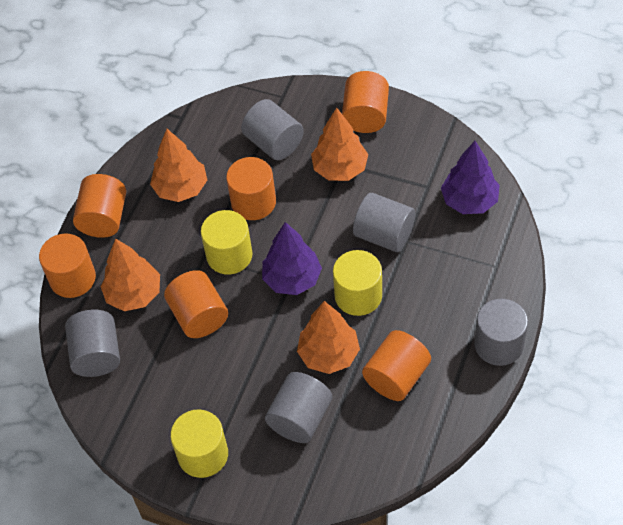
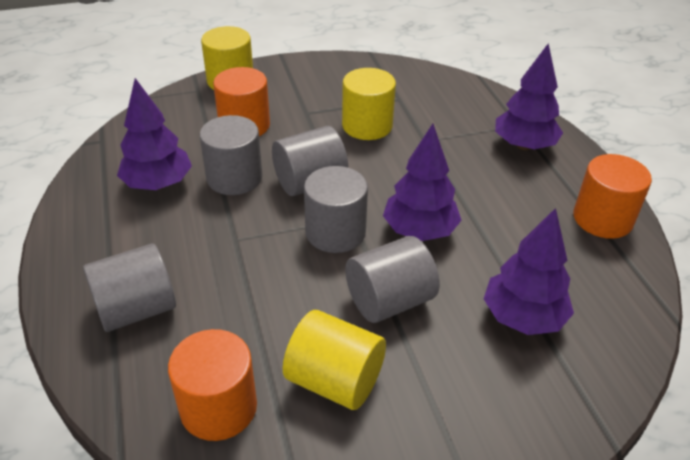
orange cylinder: [39,233,96,298] [73,174,126,238] [164,270,228,338] [226,157,276,220] [342,71,389,133] [362,330,431,401] = 6 -> [168,329,257,441] [213,67,270,136] [573,154,652,239] = 3
orange tree: [100,238,160,311] [150,129,207,202] [297,301,360,374] [311,107,368,181] = 4 -> none = 0
purple tree: [262,222,322,295] [441,141,500,214] = 2 -> [117,78,192,190] [383,124,462,241] [484,208,574,335] [495,44,563,150] = 4

